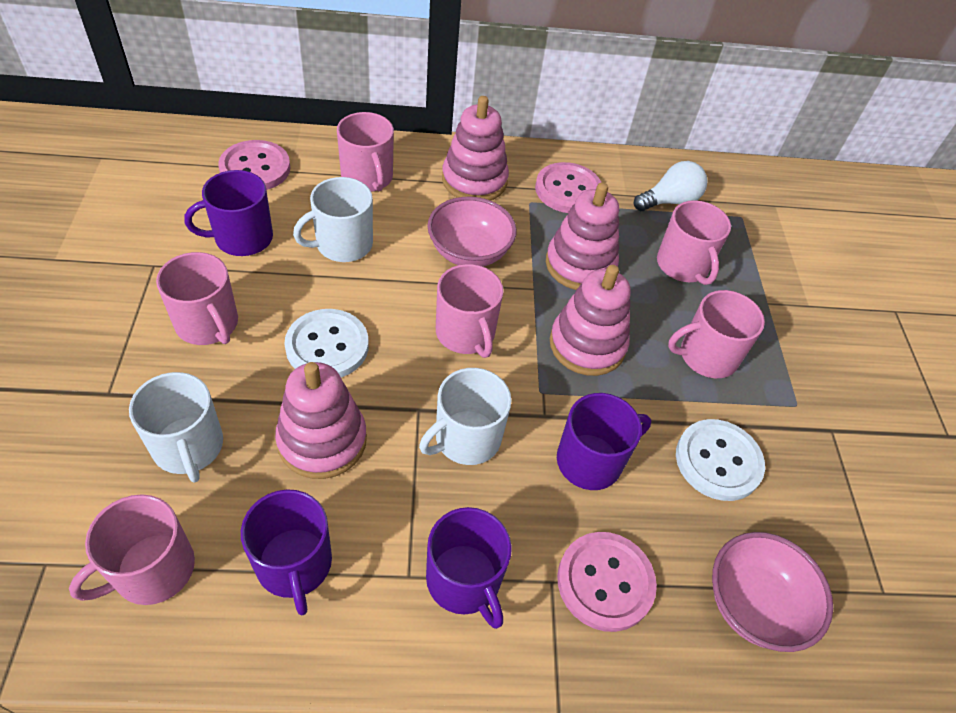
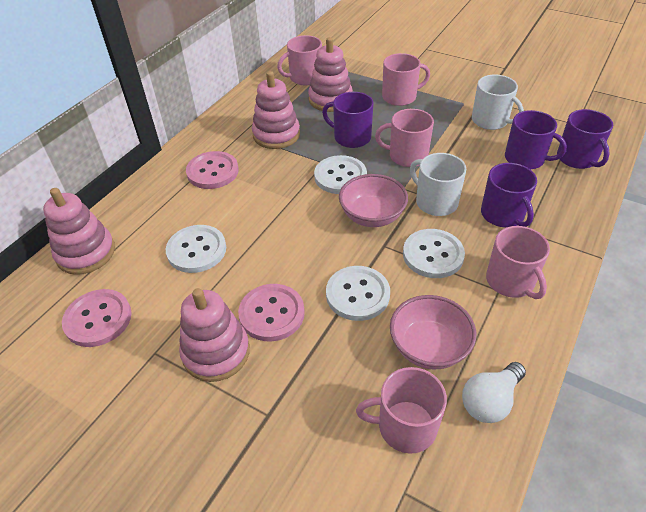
pink mug: [69,494,195,605] [156,252,238,345] [337,112,394,192] [436,264,503,358] [657,200,731,285] [668,290,765,378] = 6 -> [277,35,322,85] [356,367,447,454] [375,109,434,167] [382,53,430,106] [486,226,550,299] = 5
white button: [284,309,369,378] [676,419,765,501] = 2 -> [166,225,226,273] [314,155,367,194] [326,266,390,321] [403,229,465,278] = 4
white mug: [129,372,223,483] [293,177,373,262] [419,368,511,465] = 3 -> [410,153,466,216] [472,75,524,130] = 2

